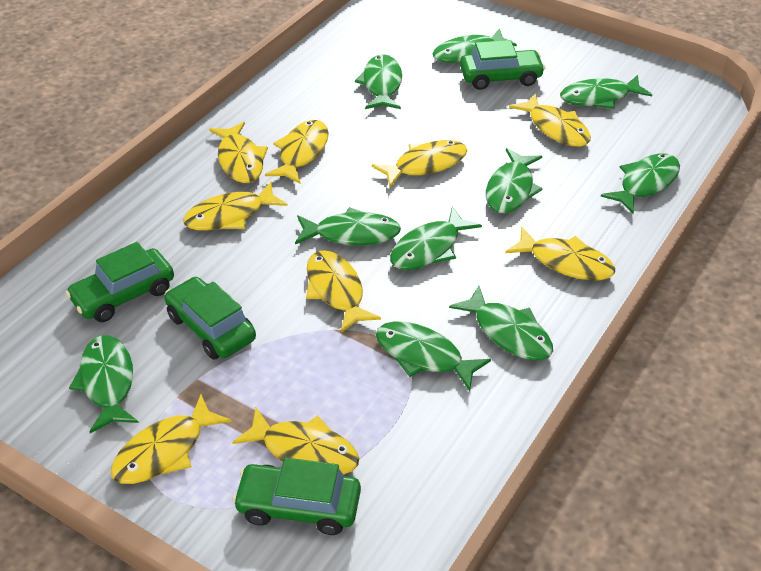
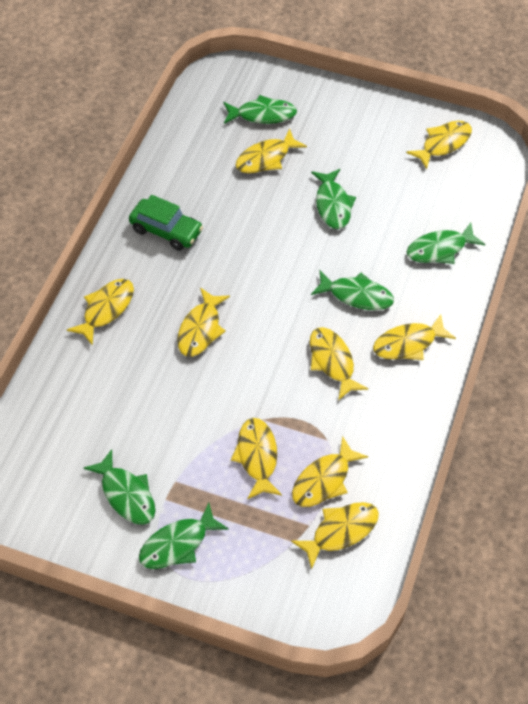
green car: [65,242,174,322] [165,277,256,360] [232,458,361,535] [460,40,545,90] = 4 -> [129,195,203,251] = 1
green fish: [69,335,139,433] [295,207,401,245] [355,54,402,109] [376,321,491,391] [390,206,482,270] [433,28,517,63] [449,286,553,360] [486,148,543,213] [560,75,652,109] [601,153,680,214] = 10 -> [84,449,155,525] [139,503,229,569] [223,95,297,124] [311,169,356,229] [311,270,394,310] [407,223,485,264] = 6

